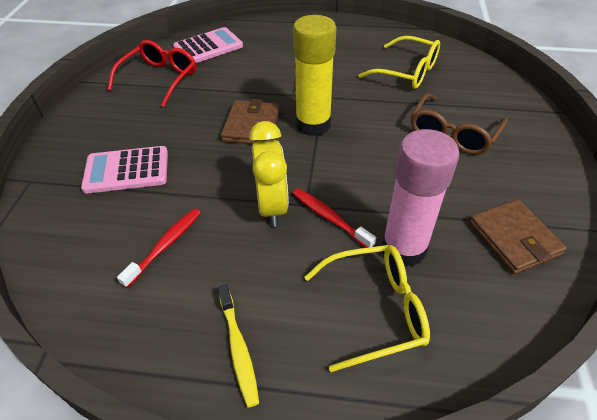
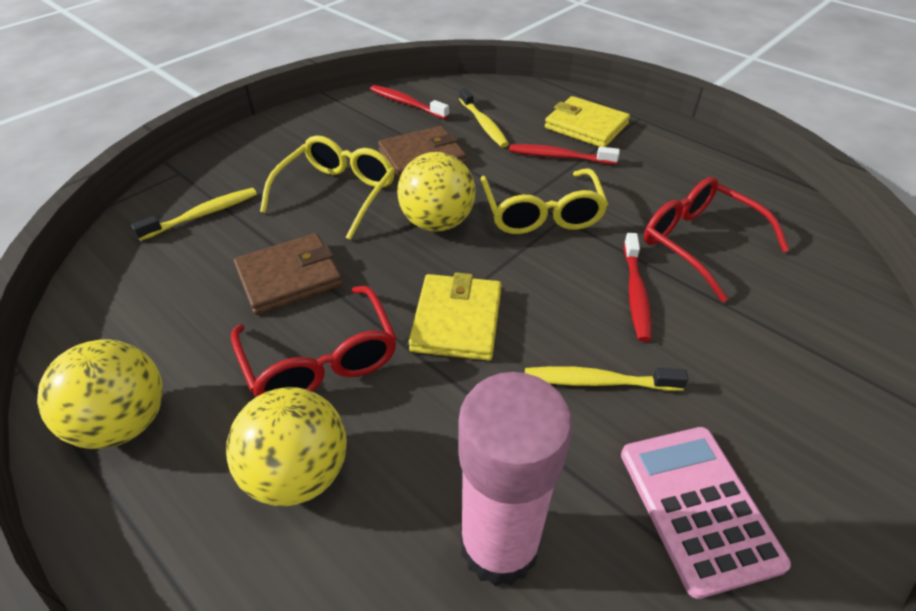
brown glasses: [411,93,508,155] = 1 -> none = 0
pink calculator: [81,146,168,194] [173,27,243,63] = 2 -> [621,427,791,599] = 1
red glasses: [108,40,197,107] = 1 -> [231,286,397,397] [644,177,790,302] = 2
red toothbrush: [117,208,201,288] [292,189,376,248] = 2 -> [370,85,449,119] [509,144,620,165] [624,233,652,342] = 3
yellow ball: none = 0 -> [37,340,163,449] [226,387,347,506] [397,152,475,231] = 3
yellow clock: [249,121,289,227] = 1 -> none = 0
yellow glue stick: [293,15,336,136] = 1 -> none = 0
yellow toothbrush: [218,284,259,408] = 1 -> [131,188,257,241] [459,88,509,148] [525,366,688,391] = 3
yellow wallet: none = 0 -> [409,272,502,361] [545,96,630,147] = 2

